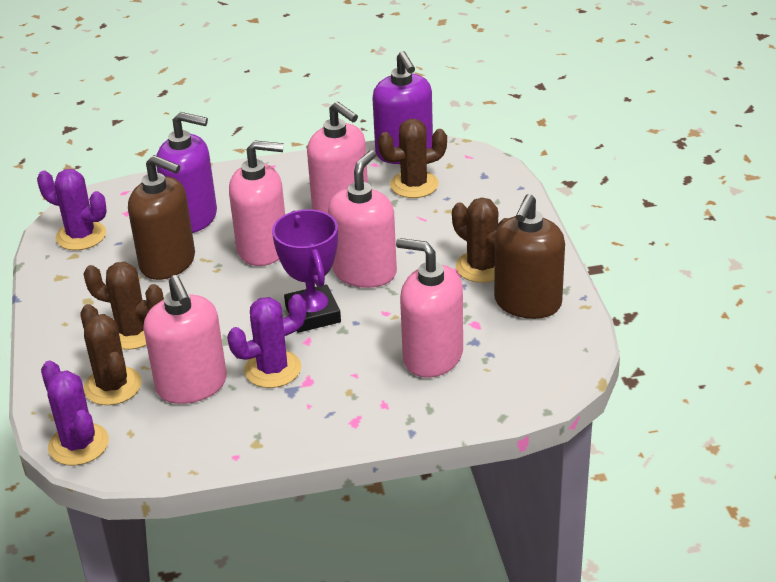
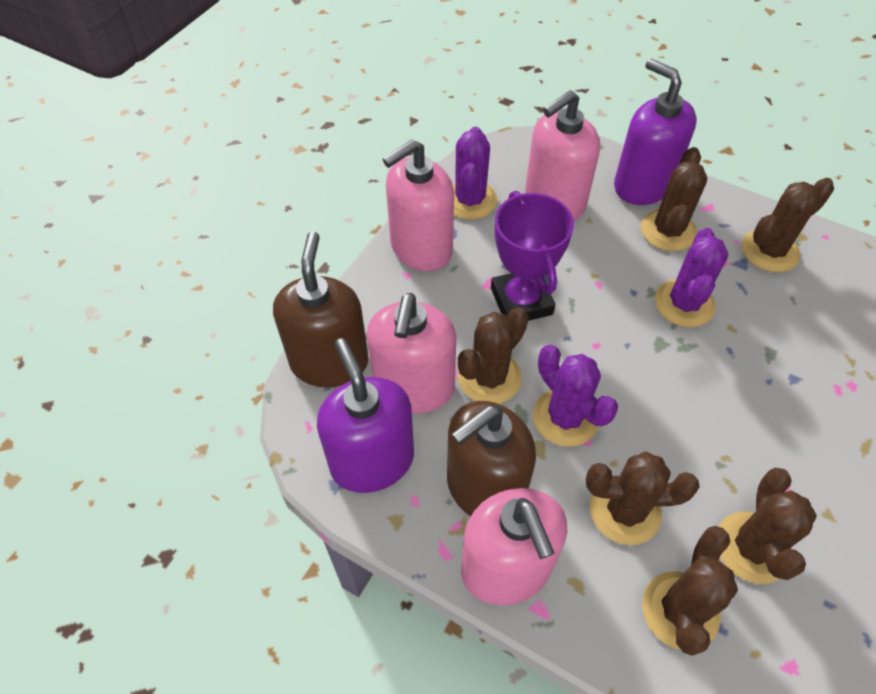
brown cactus: [80,304,142,405] [83,262,164,350] [378,119,447,198] [452,198,508,283] = 4 -> [458,307,529,404] [586,451,700,545] [641,147,707,251] [642,526,738,656] [719,468,817,584] [742,178,834,272] = 6
pink soap dispenser: [144,275,227,404] [229,140,285,266] [307,101,368,213] [328,150,397,288] [396,238,463,377] = 5 -> [367,293,456,414] [383,139,454,271] [461,488,567,605] [525,90,600,220] = 4

